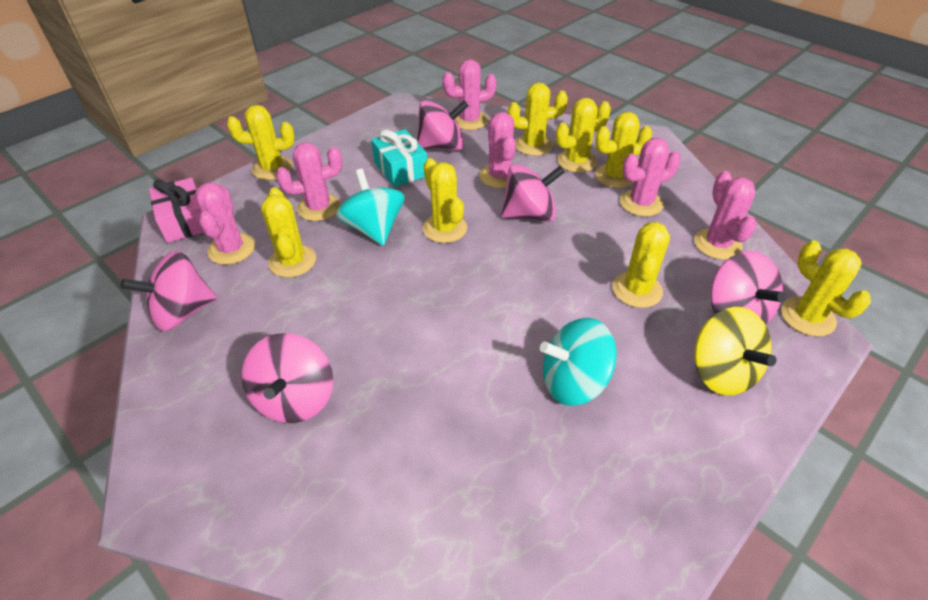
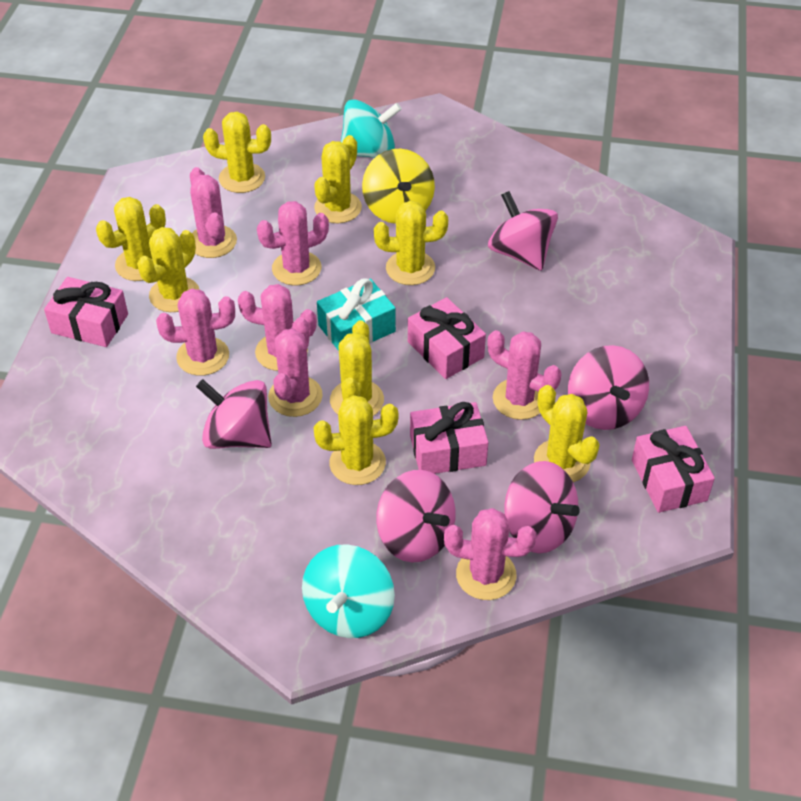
pink cactus: [195,182,255,265] [276,142,342,221] [442,59,497,130] [479,112,516,188] [620,138,681,216] [694,171,757,260] = 6 -> [156,289,235,376] [190,167,237,258] [238,284,317,371] [257,201,329,285] [268,317,323,417] [444,508,537,600] [487,330,562,420] = 7
pink gift: [149,178,204,243] = 1 -> [44,277,128,347] [408,297,486,379] [410,402,488,474] [632,426,715,513] = 4

